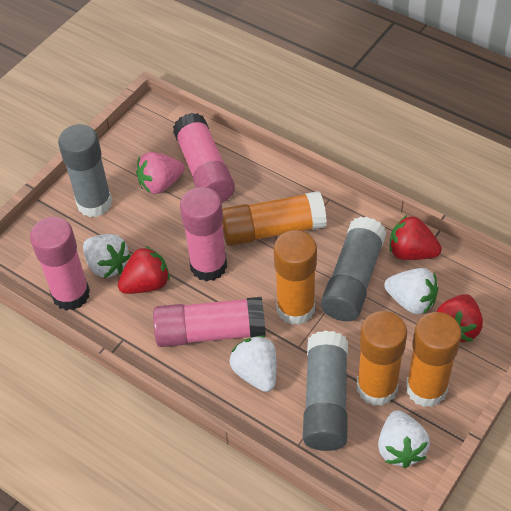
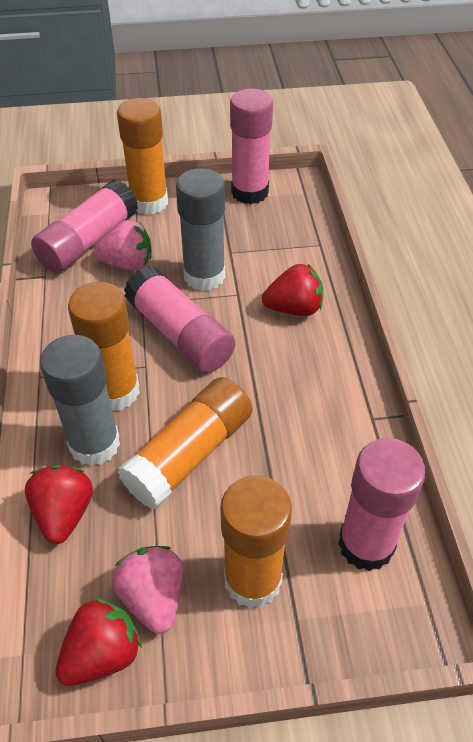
grey glue stick: [58,124,112,217] [303,331,348,451] [321,217,386,321] = 3 -> [40,335,120,466] [176,168,225,291] = 2
pink strawberry: [136,152,185,194] = 1 -> [94,220,152,270] [112,546,184,634] = 2
white strawberry: [83,234,131,278] [230,335,277,392] [378,410,430,468] [384,268,438,314] = 4 -> none = 0

